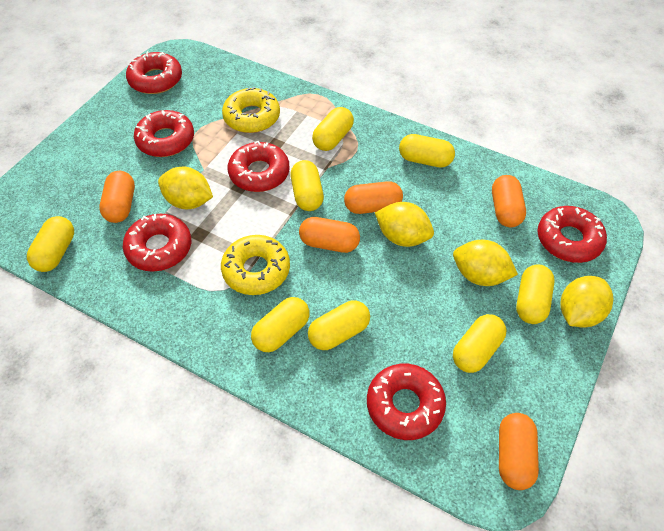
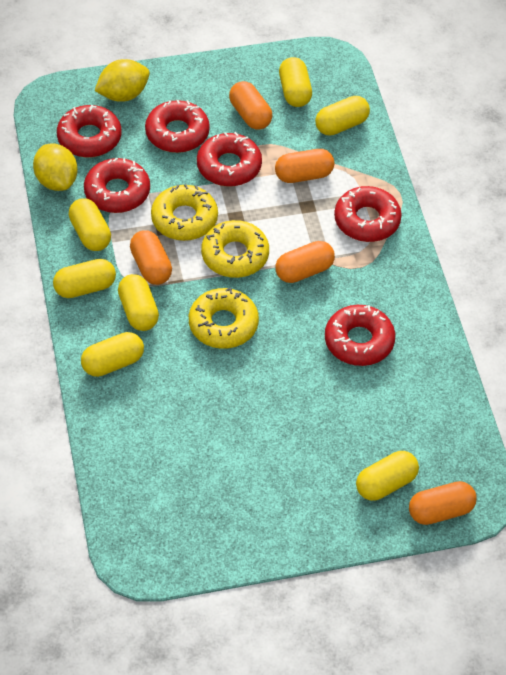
yellow capsule: [27,216,74,272] [251,297,310,352] [291,160,324,211] [308,300,370,350] [312,107,354,151] [399,134,455,167] [453,314,507,373] [516,264,555,324] = 8 -> [53,259,116,298] [69,198,111,251] [81,332,144,377] [118,274,159,331] [279,57,312,107] [315,96,370,135] [356,451,419,501] = 7
yellow donut: [221,235,290,295] [222,87,280,133] = 2 -> [151,184,218,241] [189,288,259,349] [201,220,269,278] = 3
yellow lemon: [158,167,213,209] [375,202,434,247] [453,240,518,286] [560,276,613,328] = 4 -> [33,144,78,191] [95,59,150,102] = 2

